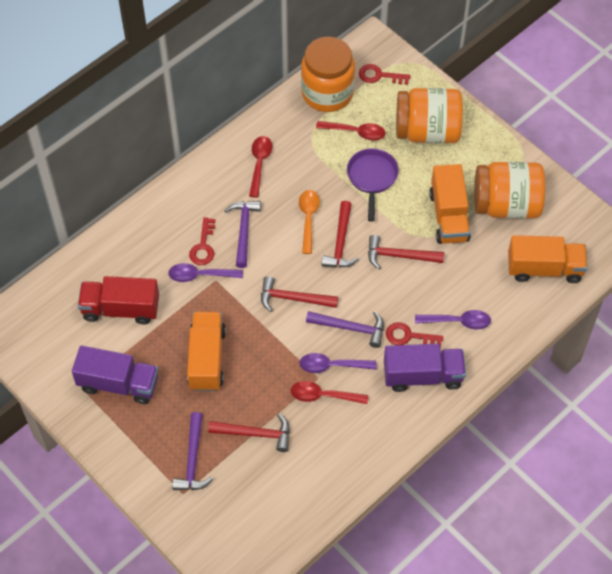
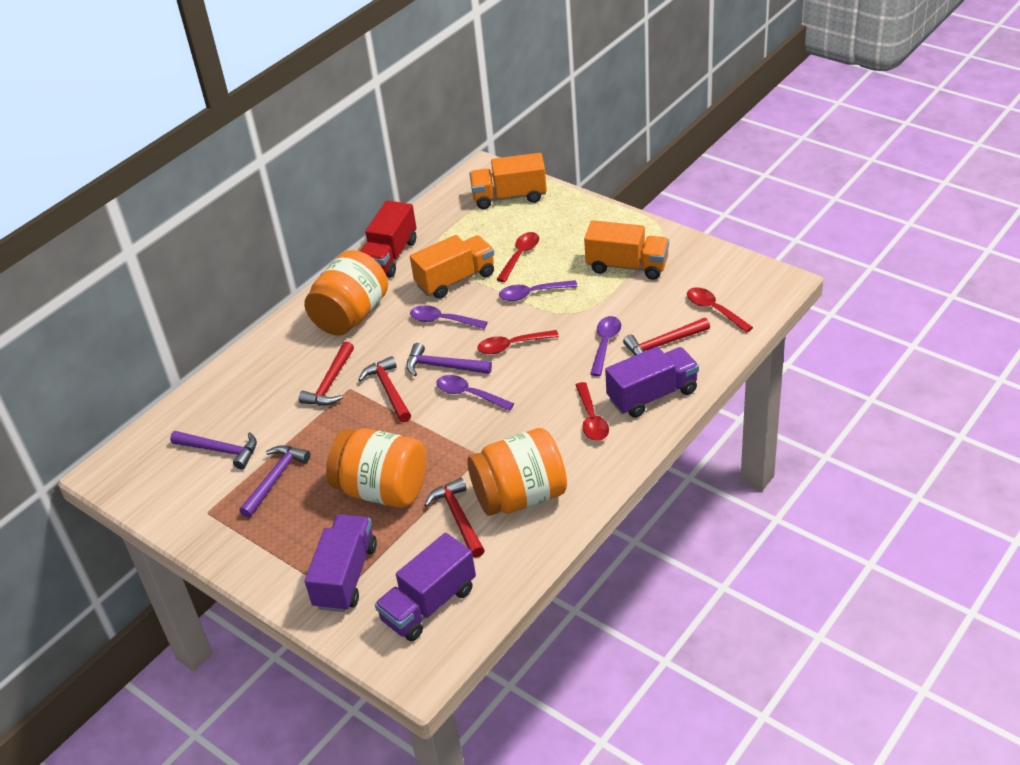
orange spoon: [299,190,320,254] = 1 -> none = 0
purple pan: [347,148,399,222] = 1 -> none = 0
purple spoon: [168,263,243,282] [299,353,376,373] [415,310,491,330] = 3 -> [410,305,488,329] [436,375,514,411] [499,280,578,301] [590,316,621,376] = 4
purple truck: [72,346,158,404] [384,344,466,392] = 2 -> [305,514,377,612] [375,533,476,641] [605,346,699,418] = 3
red key: [189,217,215,265] [359,64,410,85] [386,322,443,348] = 3 -> none = 0
red spoon: [249,136,272,197] [291,381,368,404] [316,121,386,140] = 3 -> [477,330,559,354] [496,232,539,282] [576,382,609,441] [687,287,753,333] = 4

